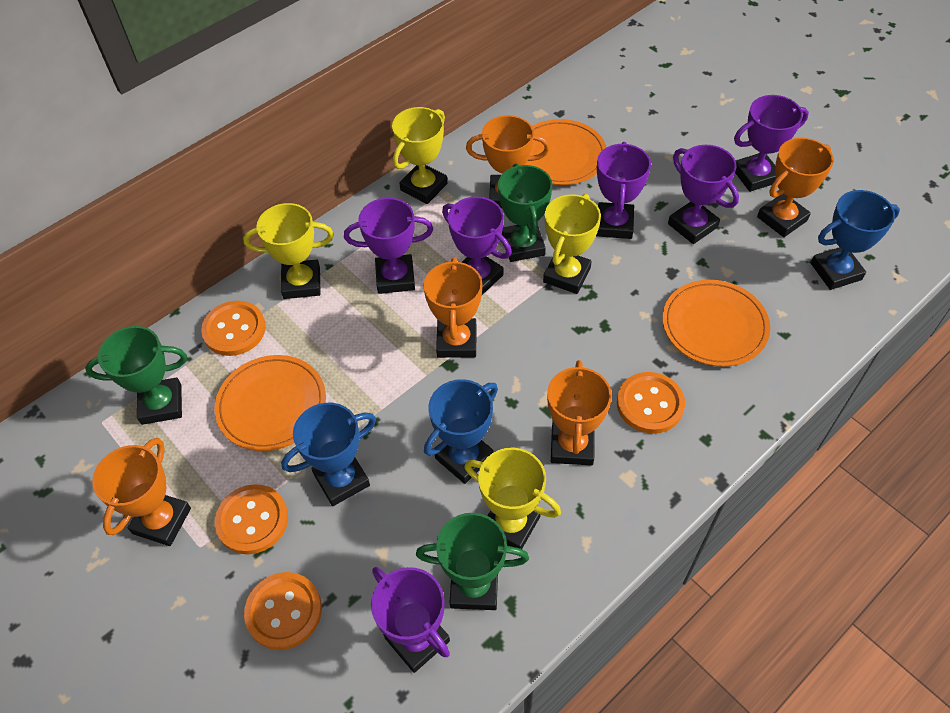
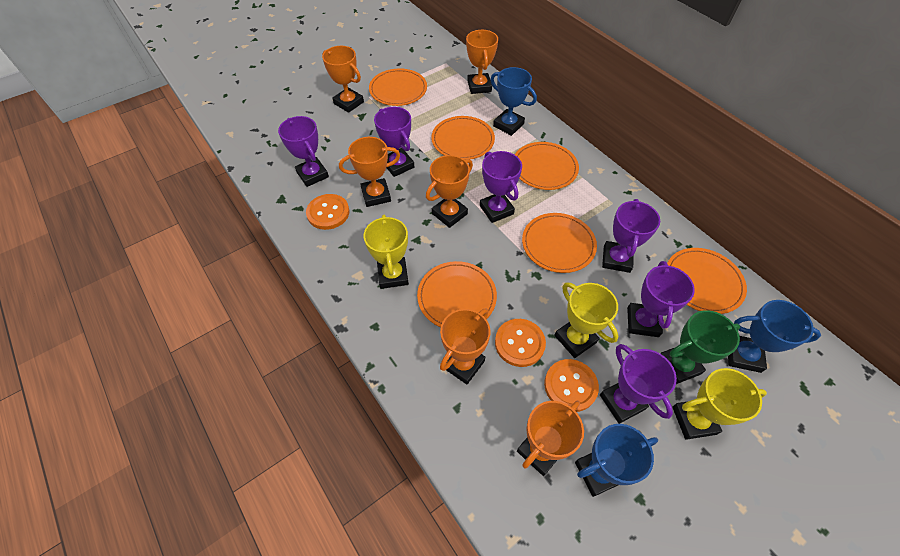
green trophy: [85,326,187,425] [416,513,529,610] [498,163,553,262] = 3 -> [660,310,741,384] = 1
orange button: [201,301,266,356] [215,484,288,554] [244,572,322,650] [617,372,685,434] = 4 -> [306,194,350,230] [495,319,546,367] [544,359,599,412] = 3
orange plate: [214,355,326,451] [525,119,607,185] [662,280,770,367] = 3 -> [369,68,427,106] [417,261,497,327] [431,116,495,160] [515,142,579,190] [522,213,597,273] [667,248,747,314] = 6
orange trophy: [92,438,191,546] [423,258,482,358] [466,115,550,208] [547,360,612,466] [757,138,834,237] = 5 -> [322,46,364,113] [339,137,400,207] [426,155,473,228] [440,308,490,384] [466,30,498,94] [517,401,584,476] = 6
yellow trophy: [243,203,334,299] [392,107,447,204] [464,448,561,549] [543,194,601,294] = 4 -> [364,215,409,289] [554,282,618,358] [672,368,767,440] = 3

